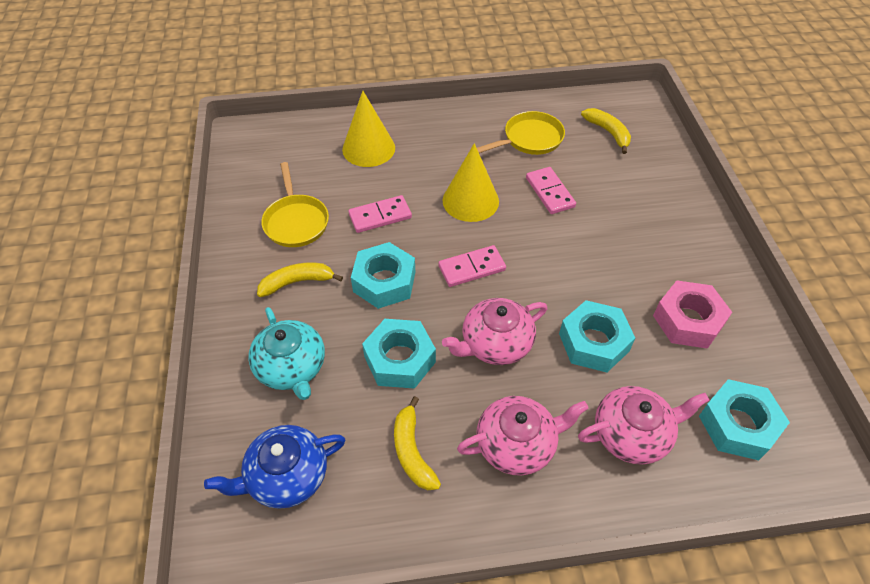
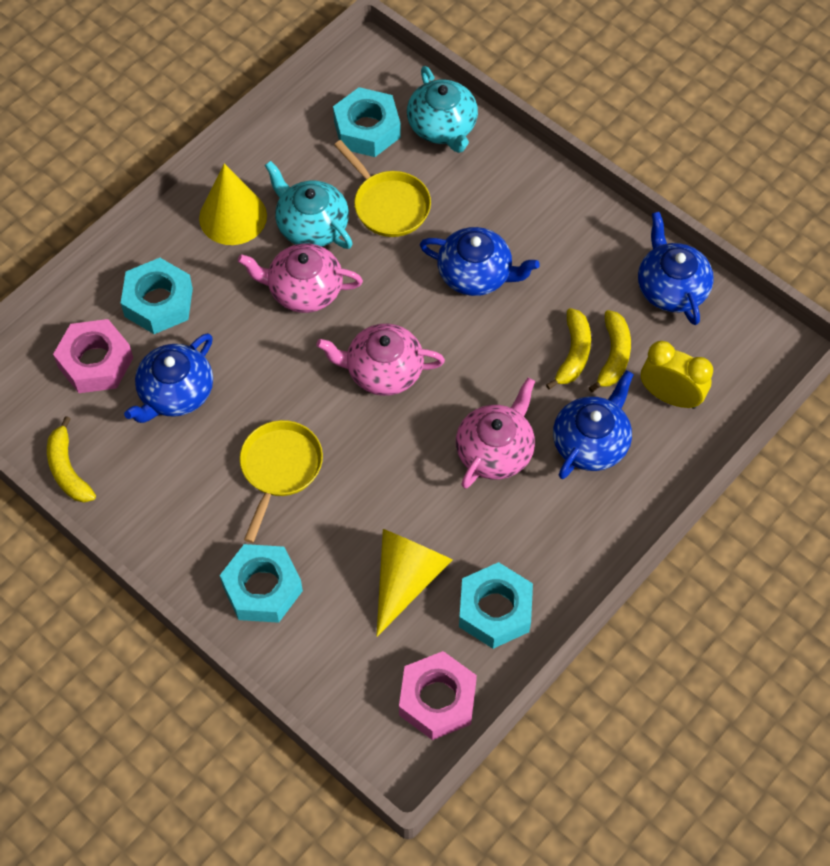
blue teapot: [204,425,345,509] = 1 -> [124,333,213,423] [420,227,540,296] [553,370,634,479] [638,212,714,325] = 4
pink domino: [348,195,412,233] [438,245,506,287] [526,167,576,214] = 3 -> none = 0
pink nut: [653,280,732,349] = 1 -> [53,319,133,393] [399,651,477,740] = 2
turquoise teapot: [248,307,325,400] = 1 -> [265,161,353,249] [407,66,478,153] = 2
yellow clock: none = 0 -> [641,341,713,409] = 1

